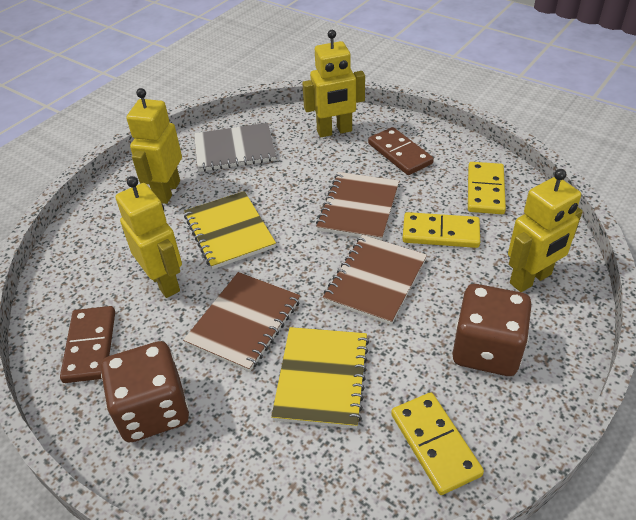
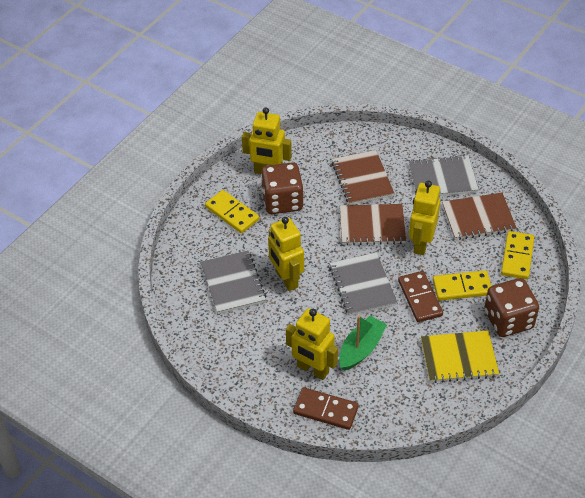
green boat: none = 0 -> [339,316,387,371] = 1
grey notebook: [194,123,276,172] = 1 -> [201,250,266,314] [329,252,397,316] [409,155,479,196] = 3
yellow notebook: [184,191,276,270] [271,327,369,429] = 2 -> [421,330,499,383] = 1

